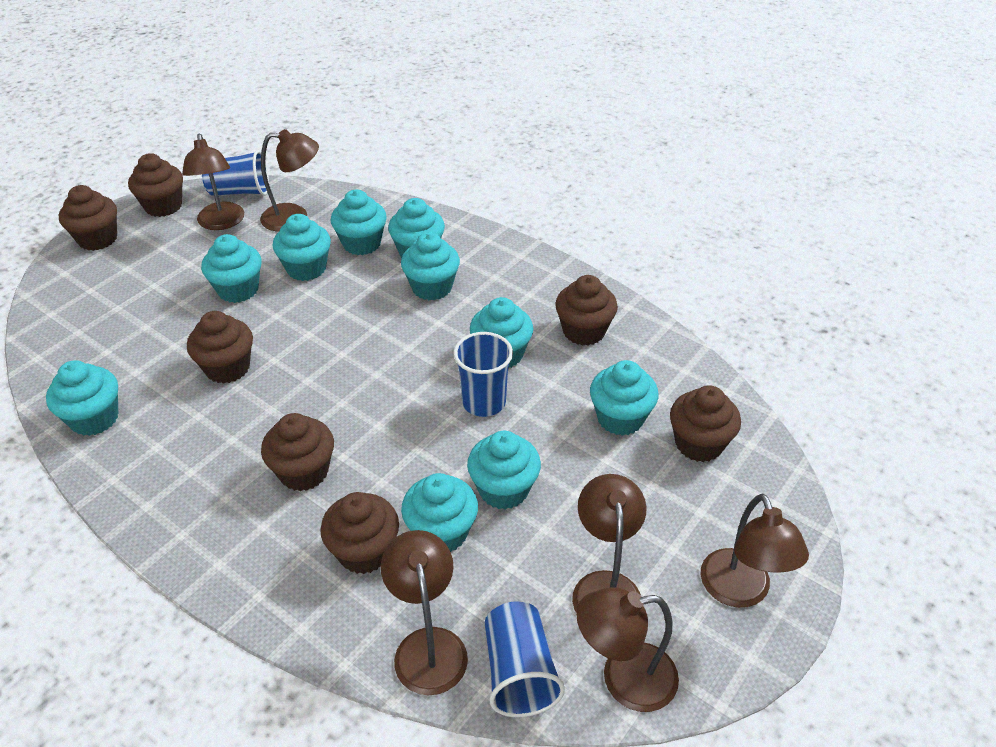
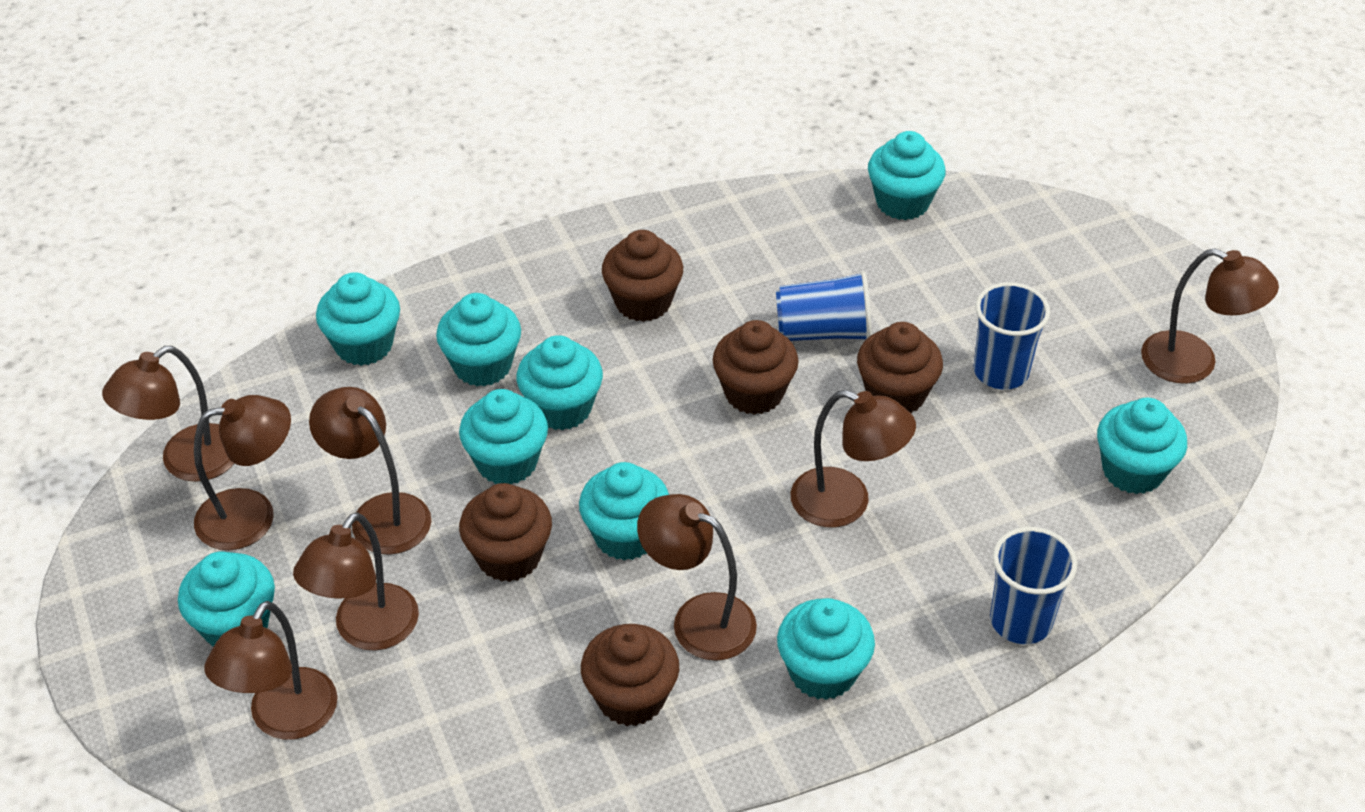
brown cupcake: [59,185,117,251] [128,153,183,217] [187,311,253,384] [261,413,334,491] [320,492,399,574] [555,275,618,346] [670,385,741,462] = 7 -> [459,483,552,582] [581,624,679,726] [602,230,683,322] [713,320,798,415] [857,322,943,414] = 5
brown lamp: [182,134,244,230] [260,129,319,232] [381,530,468,695] [572,474,646,613] [576,587,679,712] [700,494,809,608] = 6 -> [102,346,234,482] [194,395,291,550] [205,601,338,740] [293,512,419,651] [309,387,431,555] [637,494,757,661] [791,390,916,528] [1141,248,1279,384] = 8
turquoise cupcake: [46,360,118,436] [201,234,262,303] [273,214,331,281] [331,189,387,255] [388,198,445,258] [401,232,460,300] [401,473,478,552] [467,431,541,510] [470,297,533,368] [590,360,658,436] = 10 -> [178,551,275,647] [316,272,400,366] [436,293,521,387] [459,389,548,484] [517,335,603,430] [579,462,669,561] [777,598,875,700] [868,131,946,220] [1097,398,1187,494] = 9

